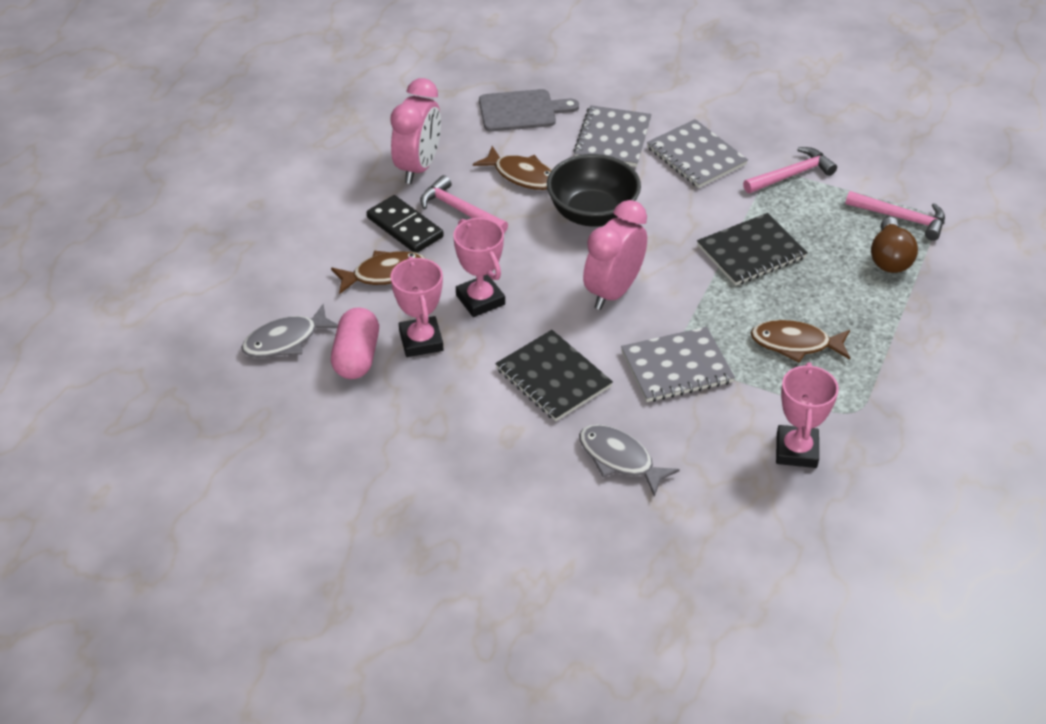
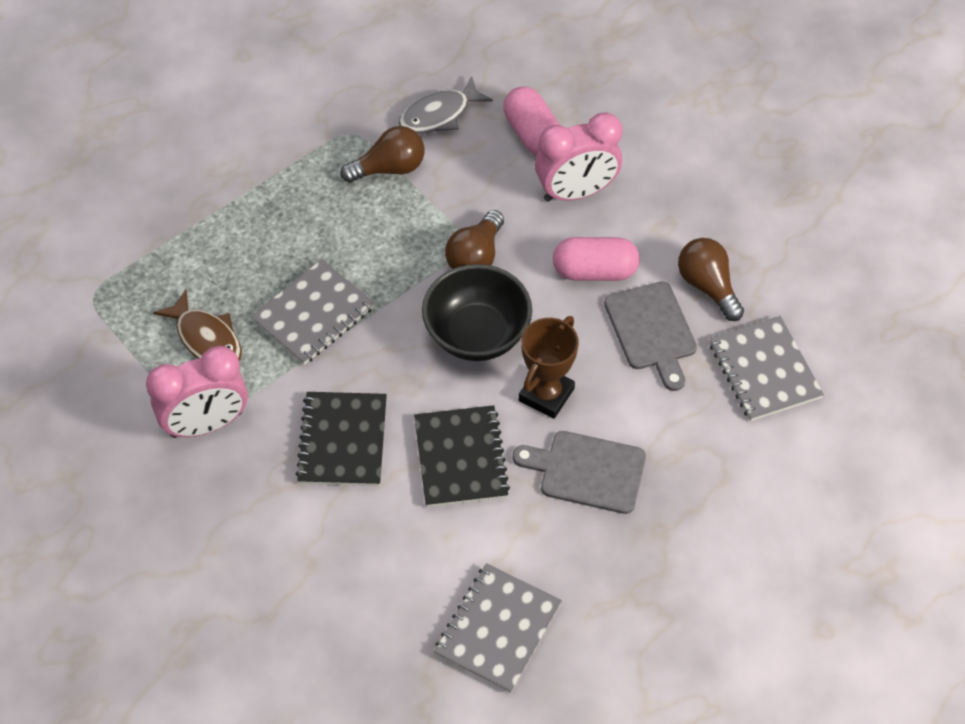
black domino: [367,195,444,253] = 1 -> none = 0
brown fish: [331,251,426,294] [473,146,552,190] [751,320,850,363] = 3 -> [153,290,242,361] = 1
brown light bulb: [871,217,918,273] = 1 -> [341,126,424,183] [445,210,504,269] [678,238,744,321] = 3
brown trophy: none = 0 -> [519,316,579,419] = 1
grey cutting board: [479,89,579,132] = 1 -> [513,431,646,514] [604,282,697,391] = 2
grey fish: [242,304,338,358] [579,424,680,497] = 2 -> [399,76,493,134] = 1
pink capsule: [331,308,379,379] = 1 -> [503,86,560,155] [553,237,640,281] = 2
pink hammer: [420,175,508,233] [743,147,837,193] [845,191,945,241] = 3 -> none = 0
pink trophy: [391,256,443,357] [453,218,505,317] [776,362,839,468] = 3 -> none = 0

